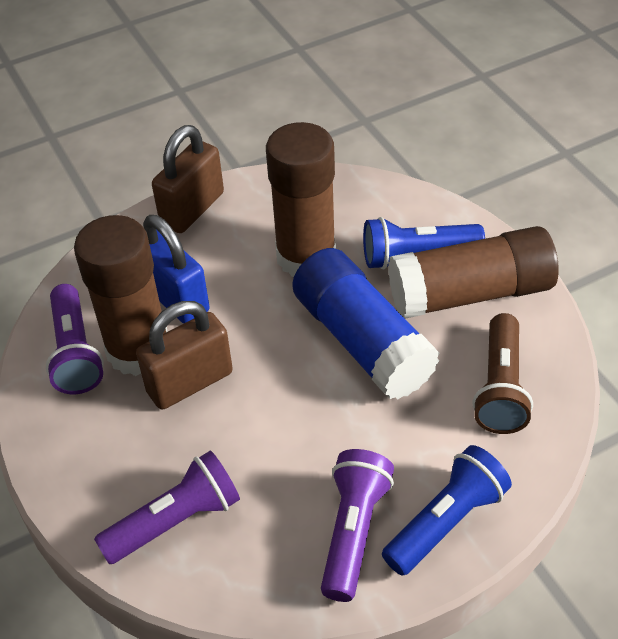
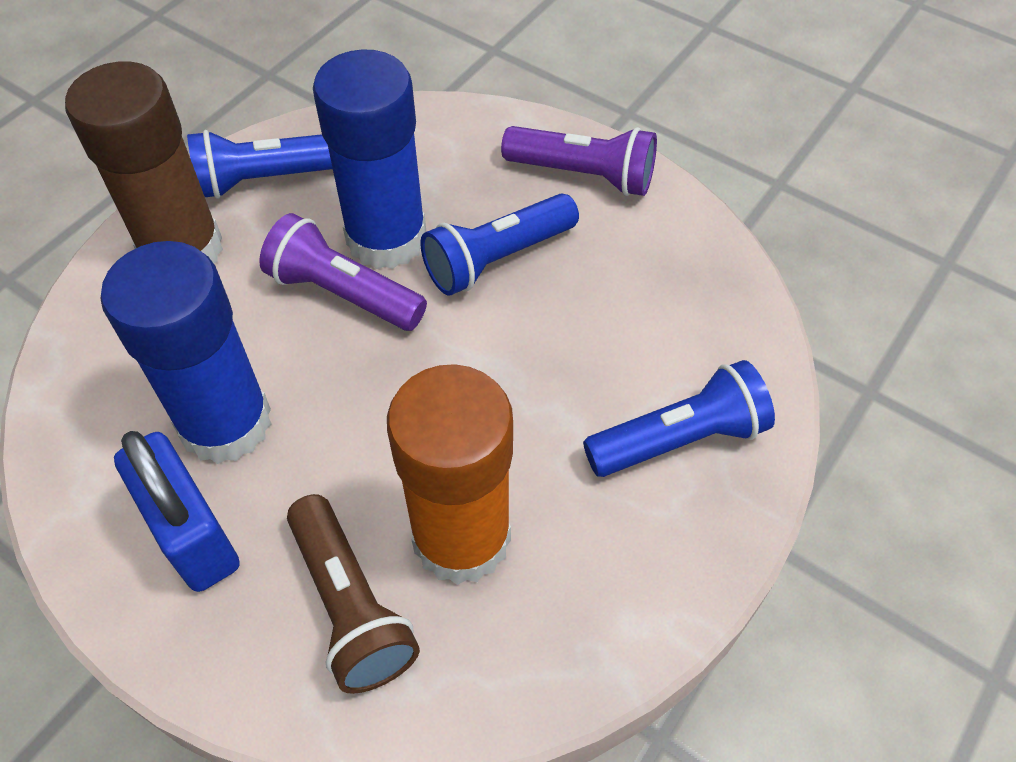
blue flashlight: [363,217,485,269] [382,445,512,576] = 2 -> [187,130,333,199] [420,194,579,296] [583,360,775,477] = 3
blue glue stick: [292,248,439,399] = 1 -> [101,241,271,464] [313,49,426,269] = 2
brown glue stick: [74,215,168,376] [266,122,336,277] [388,226,559,319] = 3 -> [65,61,223,263] = 1
brown padlock: [136,301,233,410] [152,125,224,233] = 2 -> none = 0
orange glue stick: none = 0 -> [387,364,513,585] = 1
purple flashlight: [46,284,104,394] [94,450,240,564] [321,449,394,602] = 3 -> [259,213,427,331] [501,126,657,196] = 2

